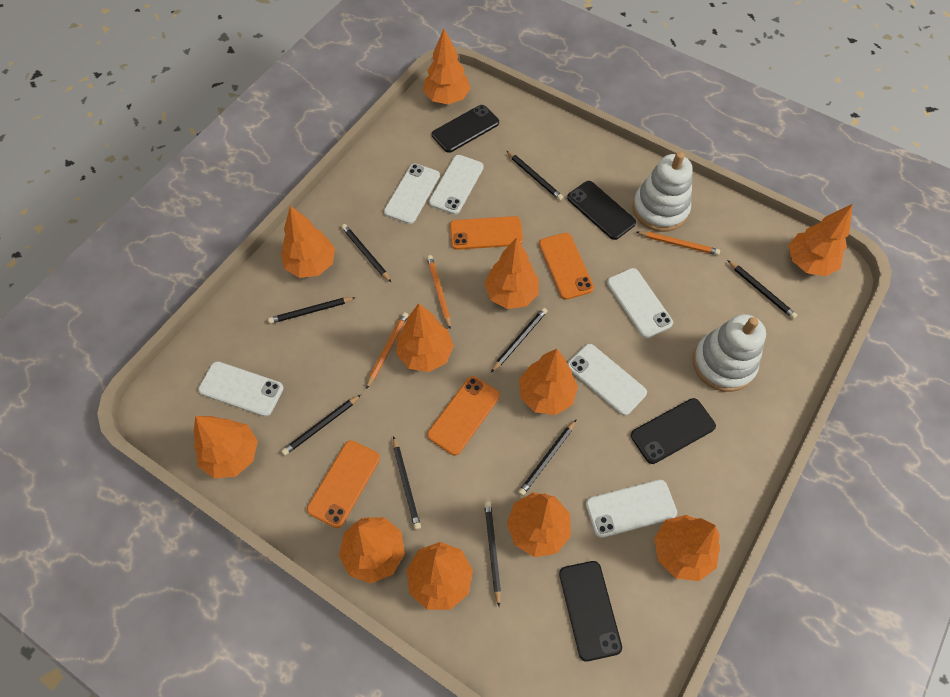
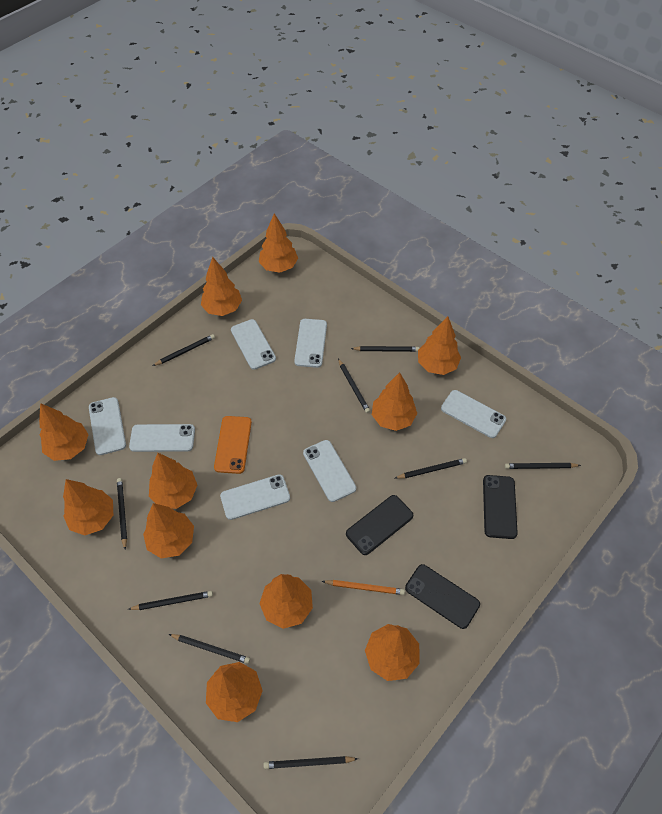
black phone: [432,105,499,153] [559,561,622,662] [567,181,636,240] [631,398,716,464] = 4 -> [346,495,413,555] [405,564,480,629] [483,475,518,539] = 3
orange pencil: [366,312,408,389] [427,255,451,330] [637,231,720,255] = 3 -> [322,580,405,595] = 1
orange phone: [307,440,380,528] [427,376,500,455] [450,216,523,250] [539,233,594,300] = 4 -> [214,416,252,474] = 1
white phone: [198,361,284,417] [384,164,440,224] [429,155,484,215] [568,344,647,416] [586,480,677,538] [607,268,673,338] = 6 -> [89,397,126,455] [129,424,195,452] [220,474,290,520] [231,319,276,370] [294,319,327,368] [303,440,356,502] [441,390,506,438] = 7
white stacking toy: [632,152,693,232] [693,314,766,392] = 2 -> none = 0

